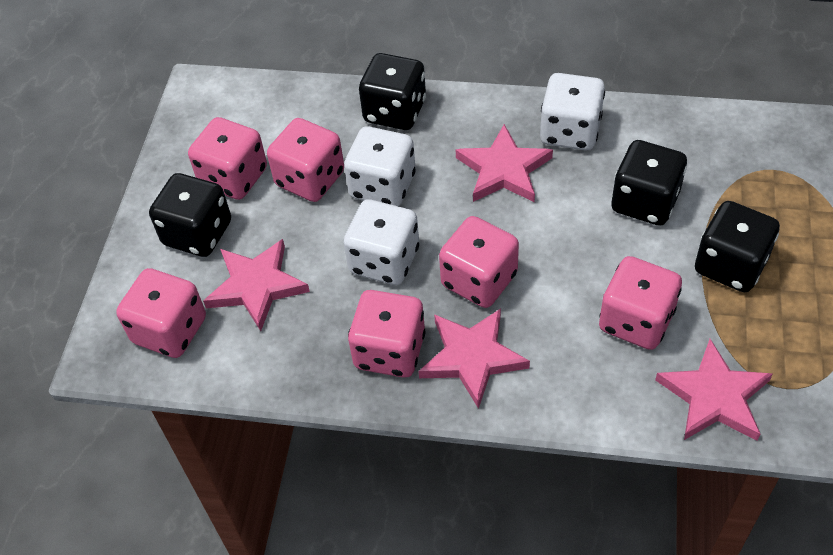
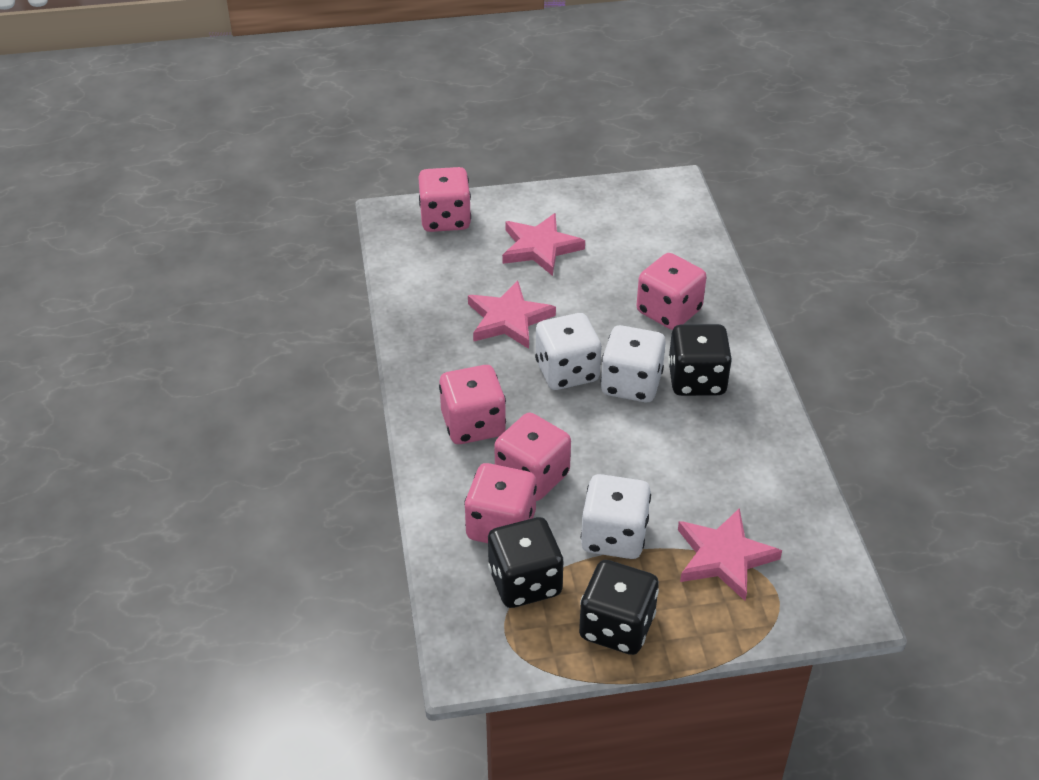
black dice: [149,173,231,257] [359,53,426,130] [611,140,687,226] [695,201,780,292] = 4 -> [488,517,564,608] [579,560,659,655] [668,324,732,396] = 3
pink dice: [116,268,206,358] [188,117,267,200] [267,118,344,202] [348,290,426,378] [439,216,519,308] [599,256,682,350] = 6 -> [418,167,471,232] [439,365,506,444] [464,463,537,543] [494,413,571,501] [637,253,707,330] = 5
pink star: [203,239,310,331] [418,309,530,409] [456,124,553,202] [655,339,773,441] = 4 -> [468,280,556,349] [502,213,585,276] [678,508,782,601] = 3

